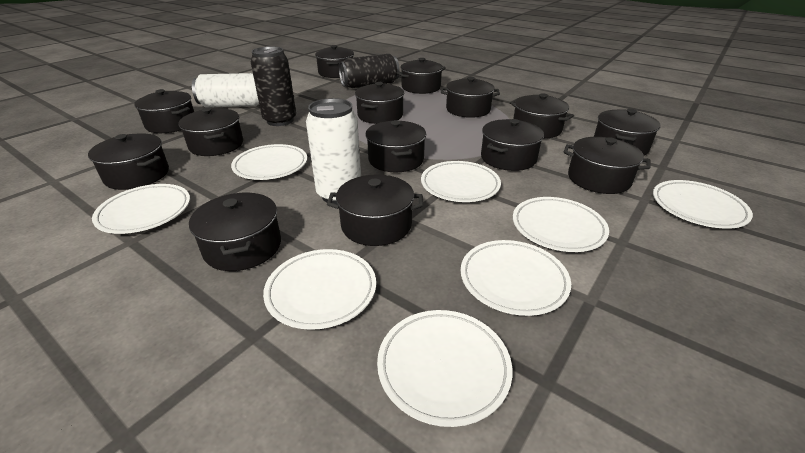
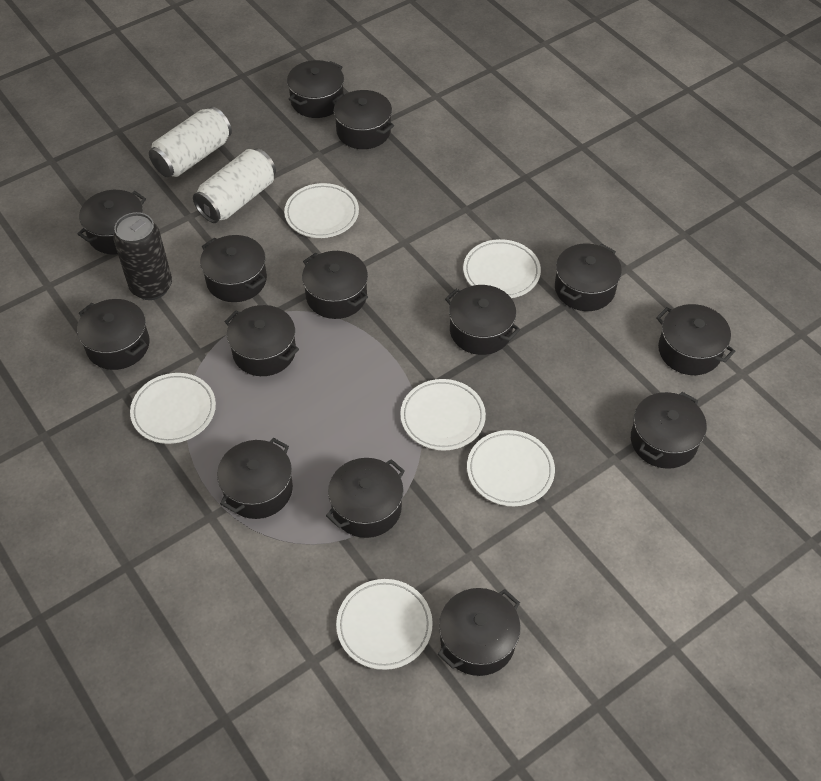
black can: [251,46,296,126] [339,54,400,88] = 2 -> [113,212,172,300] = 1
white plate: [92,184,190,234] [231,144,307,180] [263,249,376,330] [377,310,513,427] [421,161,501,202] [461,240,571,316] [513,197,609,252] [653,180,753,229] = 8 -> [130,373,216,444] [284,183,359,238] [336,579,433,670] [400,379,486,451] [463,239,541,298] [467,430,555,506] = 6

